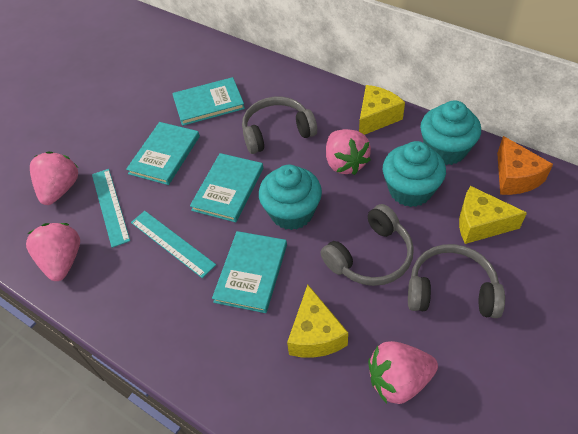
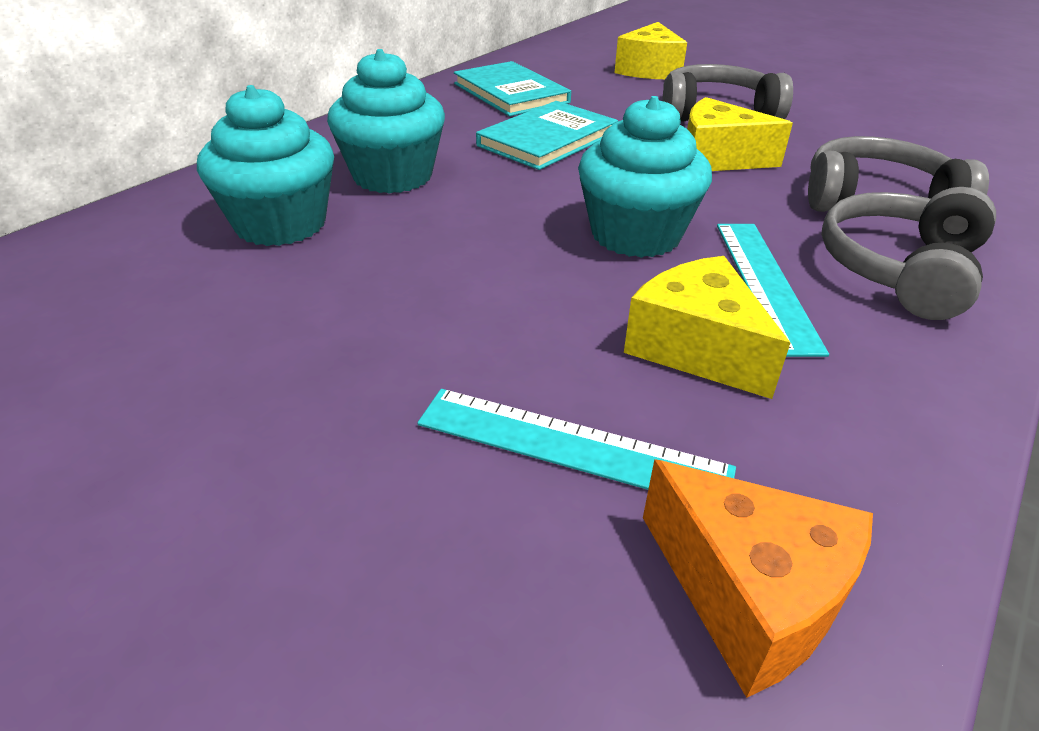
pink strawberry: [26,223,80,281] [30,151,79,205] [326,129,371,175] [368,341,438,404] = 4 -> none = 0
turquoise book: [126,122,200,185] [172,77,245,126] [190,153,263,222] [212,231,287,313] = 4 -> [454,61,571,116] [476,101,618,170] = 2

